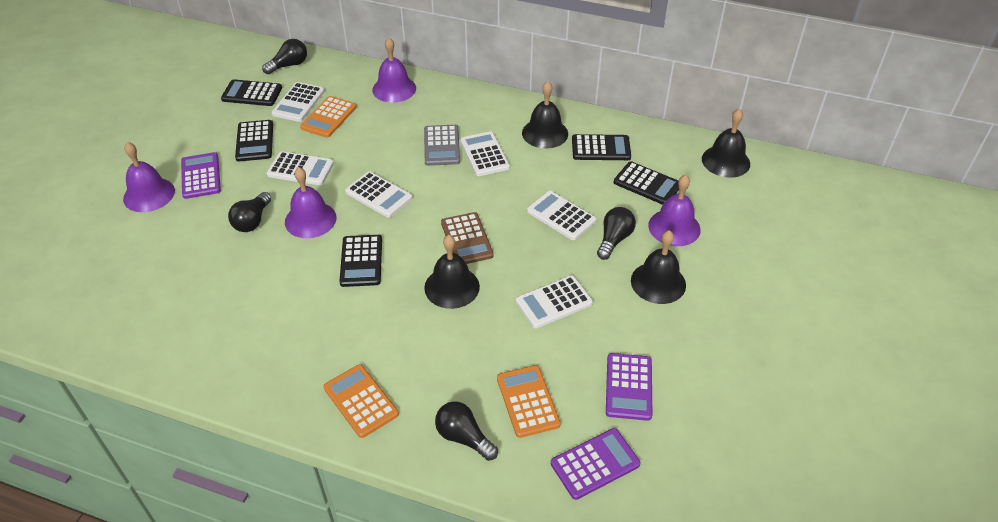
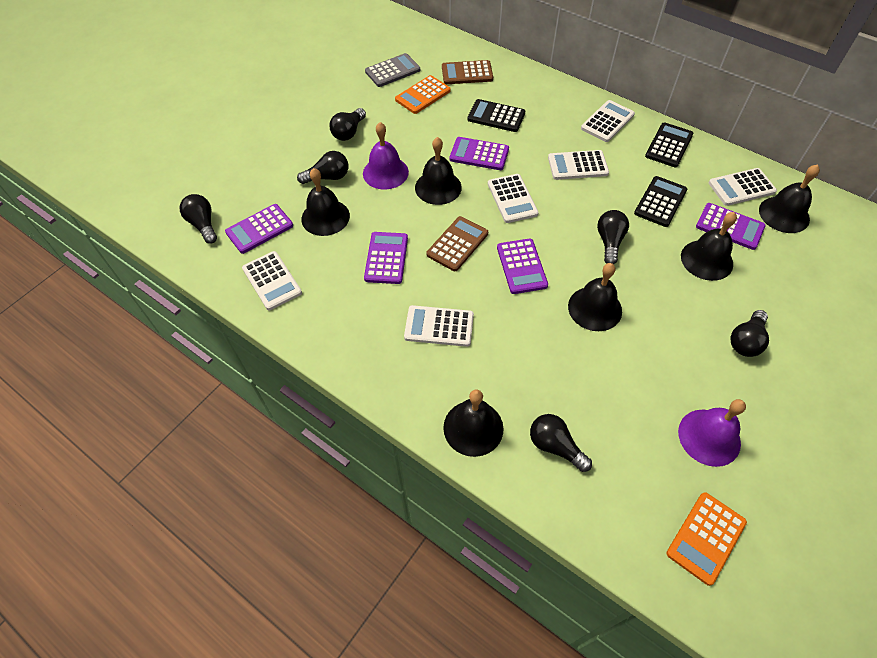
black bell: [424,235,480,309] [522,81,568,149] [631,230,686,304] [702,109,750,178] = 4 -> [301,168,350,236] [415,137,462,205] [443,389,504,457] [568,263,622,331] [681,212,737,281] [759,164,820,233] = 6
black calculator: [221,79,282,106] [235,120,273,162] [339,235,382,287] [572,134,631,160] [614,161,679,205] = 5 -> [468,99,525,132] [634,176,687,227] [645,122,693,168] = 3
black light bulb: [228,192,271,232] [262,39,307,74] [435,401,498,461] [597,207,636,260] = 4 -> [180,194,217,244] [297,151,348,184] [329,108,366,141] [530,414,592,472] [597,210,629,264] [730,310,769,357] = 6
brown calculator: [441,212,494,264] = 1 -> [426,216,488,271] [442,60,493,84] = 2
orange calculator: [300,96,357,138] [323,364,399,438] [497,365,561,438] = 3 -> [395,75,451,114] [666,492,747,586] = 2
purple bell: [123,142,175,212] [285,167,337,238] [372,37,416,103] [648,175,701,246] = 4 -> [363,122,409,190] [678,399,746,467] = 2
purple calculator: [181,152,221,199] [551,428,641,500] [606,353,652,421] = 3 -> [225,204,293,254] [364,232,408,284] [450,137,509,170] [497,239,548,294] [696,203,766,250] = 5

